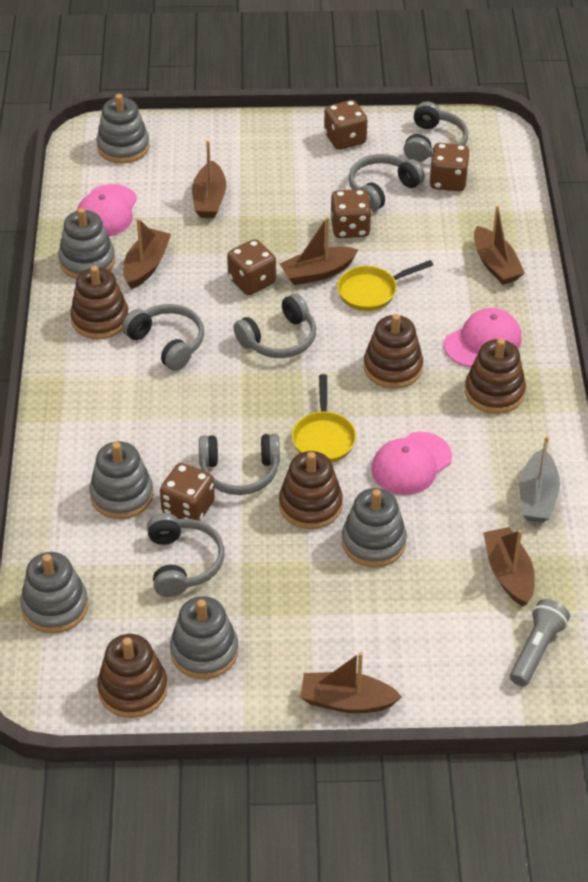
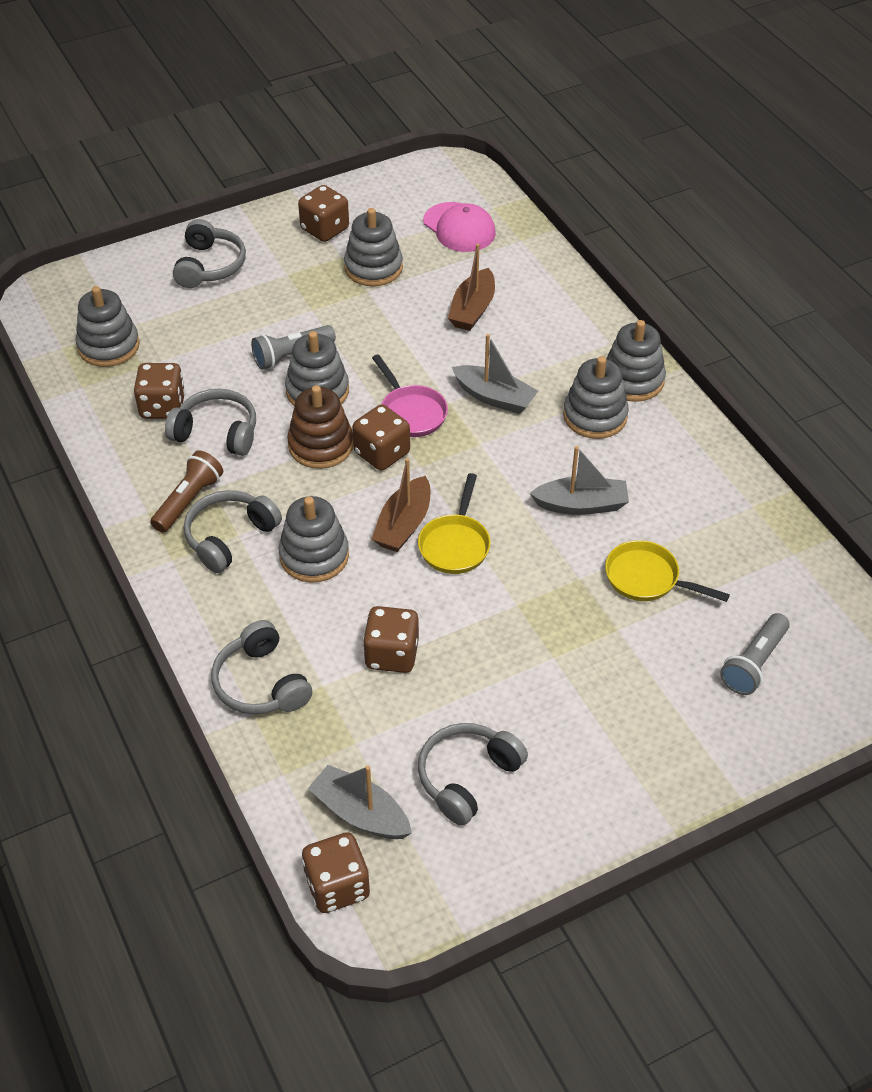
brown boat: [123,218,171,289] [192,140,226,218] [279,217,358,285] [300,652,402,714] [474,205,525,285] [483,527,535,607] = 6 -> [372,458,430,552] [448,243,495,331] = 2
brown flashlight: none = 0 -> [150,450,223,533] = 1
brown stacking toy: [70,266,128,339] [97,634,168,718] [279,451,343,529] [364,314,423,389] [465,338,526,414] = 5 -> [287,385,353,469] = 1
grey boat: [519,436,560,523] = 1 -> [308,765,412,839] [452,334,538,414] [530,446,629,515] = 3
grey flashlight: [510,599,570,686] = 1 -> [251,325,336,370] [720,613,790,695] = 2
grey headphones: [122,304,204,371] [147,513,225,597] [199,434,280,495] [233,293,316,358] [349,154,425,212] [403,102,468,162] = 6 -> [165,388,256,456] [173,219,246,288] [184,490,282,573] [211,620,312,714] [418,723,528,825] = 5
pink cap: [77,184,137,236] [371,432,452,495] [444,308,522,367] = 3 -> [423,202,496,252] = 1
pink pan: none = 0 -> [372,354,448,437] = 1

